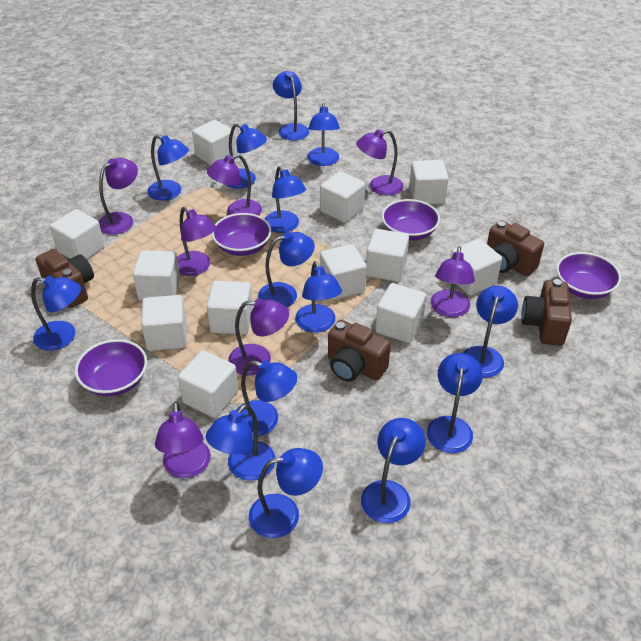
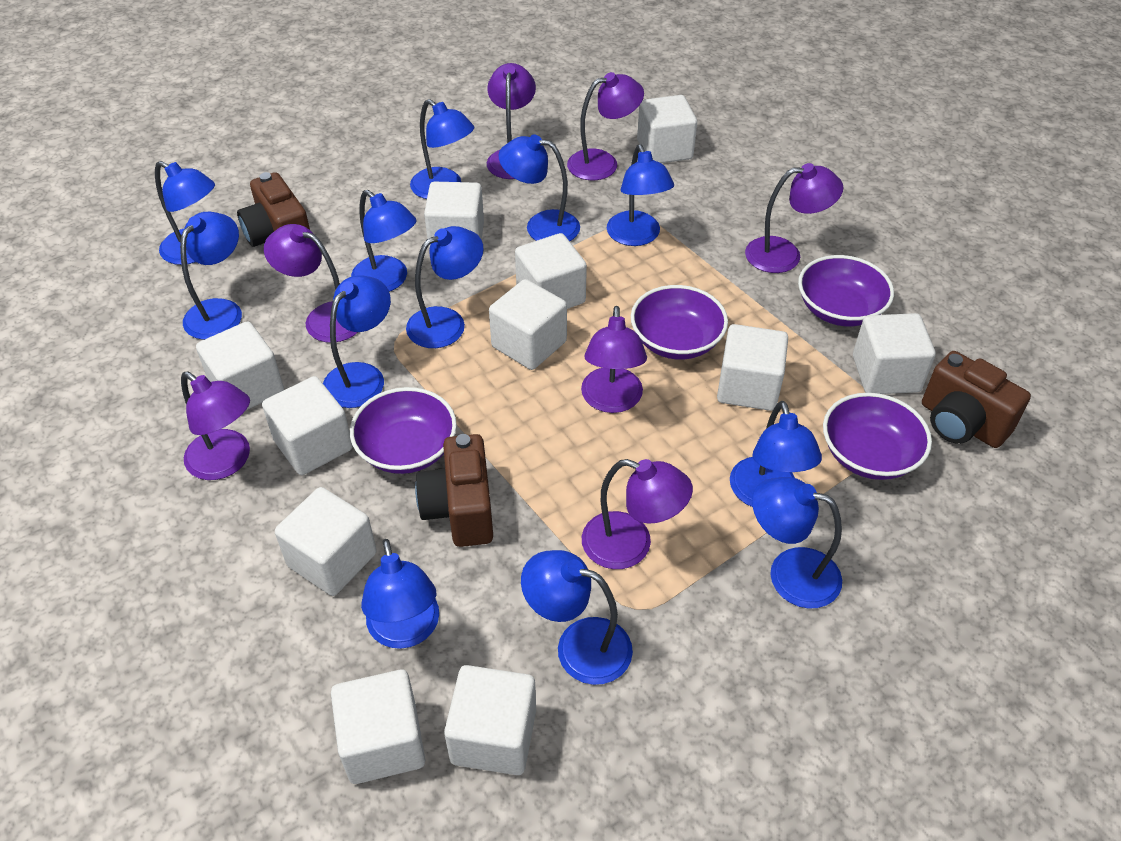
blue lamp: [31,275,81,351] [147,135,189,201] [206,404,275,481] [226,124,267,189] [237,360,297,436] [249,448,323,538] [258,232,315,307] [265,166,306,233] [273,71,309,140] [295,261,342,333] [307,103,340,166] [361,418,426,523] [427,353,483,453] [464,285,518,377] = 14 -> [155,161,215,265] [180,212,242,340] [323,275,391,408] [351,190,417,292] [361,539,439,649] [406,226,484,348] [410,99,474,199] [499,135,580,241] [521,550,633,685] [607,144,674,246] [730,401,822,507] [752,477,842,609] = 12
brown camera: [36,249,94,308] [328,320,391,382] [487,220,544,276] [521,279,572,346] = 4 -> [237,172,310,247] [415,434,493,547] [922,351,1031,448] = 3
white cube: [50,209,105,259] [133,250,180,300] [141,295,187,351] [178,350,238,418] [192,120,236,165] [207,281,253,334] [320,171,365,223] [320,244,367,300] [366,229,409,282] [375,283,426,343] [409,160,449,204] [451,239,502,296] = 12 -> [196,321,284,410] [262,376,353,475] [275,487,377,596] [331,670,425,784] [424,182,484,250] [444,665,536,775] [489,279,567,370] [515,233,587,309] [637,95,697,163] [717,324,788,411] [853,313,936,394] = 11

